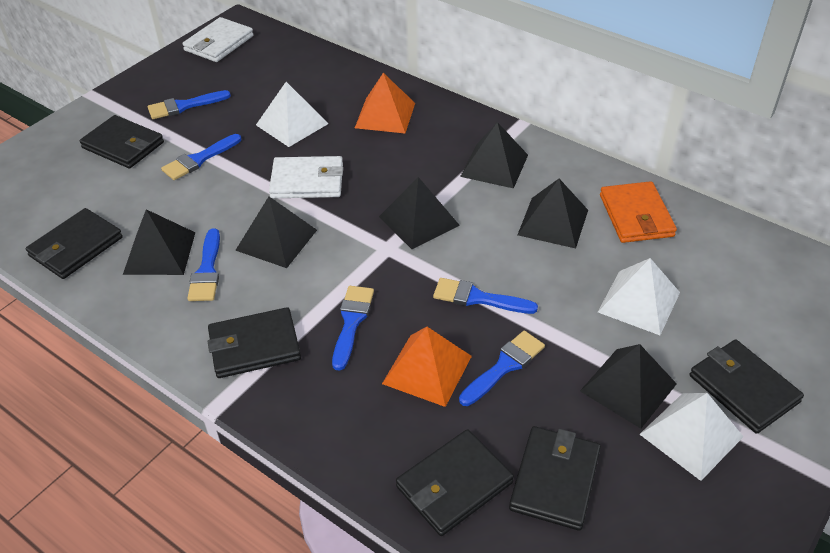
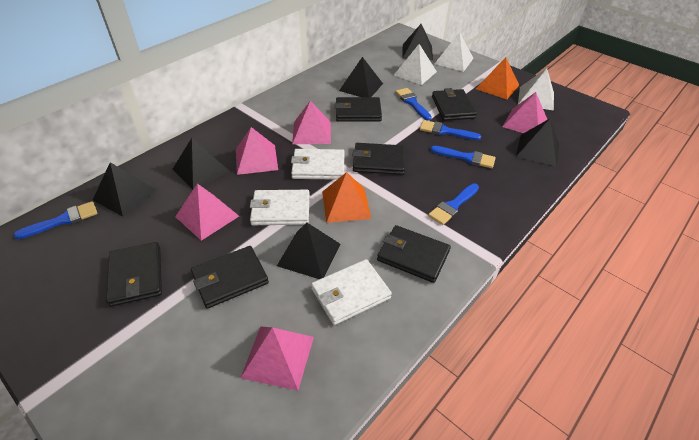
blue brush: [148,90,231,119] [161,134,241,180] [187,228,220,301] [332,286,374,371] [433,278,538,314] [459,331,545,406] = 6 -> [13,201,97,239] [395,88,432,121] [420,120,481,140] [428,184,479,225] [430,146,496,168] = 5
orange wallet: [600,181,677,243] = 1 -> none = 0
pink pyramid: none = 0 -> [175,183,239,241] [236,127,278,175] [241,326,314,391] [292,101,331,144] [502,92,547,133] = 5
white wallet: [182,17,254,62] [269,156,343,198] = 2 -> [250,190,310,225] [291,149,345,180] [311,259,392,325] = 3

